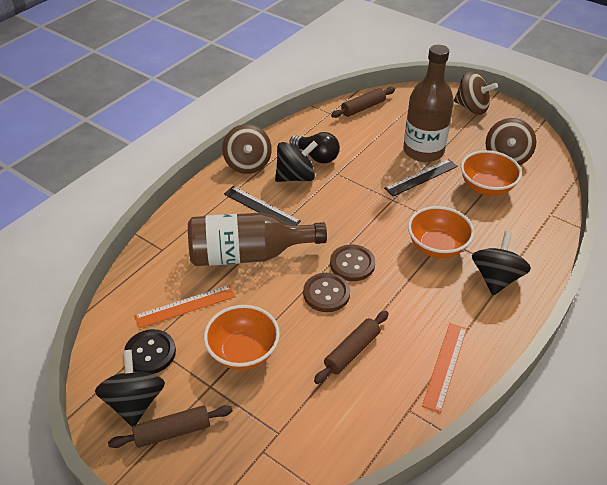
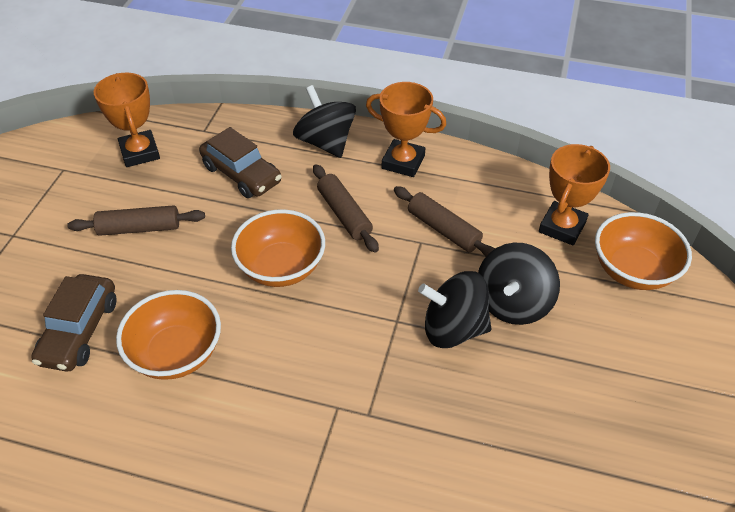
black button: [124,329,176,374] = 1 -> none = 0
black light bulb: [289,132,340,164] = 1 -> none = 0
black ruler: [224,186,301,225] [384,159,458,196] = 2 -> none = 0
brown bottle: [188,212,327,266] [403,45,454,162] = 2 -> none = 0
brown button: [303,273,350,312] [330,244,375,281] = 2 -> none = 0
brown car: none = 0 -> [31,274,117,372] [199,127,282,198] = 2
brown spinning top: [222,124,272,174] [454,71,498,115] [486,118,536,165] = 3 -> none = 0
orange ruler: [134,285,236,328] [422,323,467,413] = 2 -> none = 0
orange trophy: none = 0 -> [94,73,160,167] [366,82,446,177] [539,144,610,246] = 3

